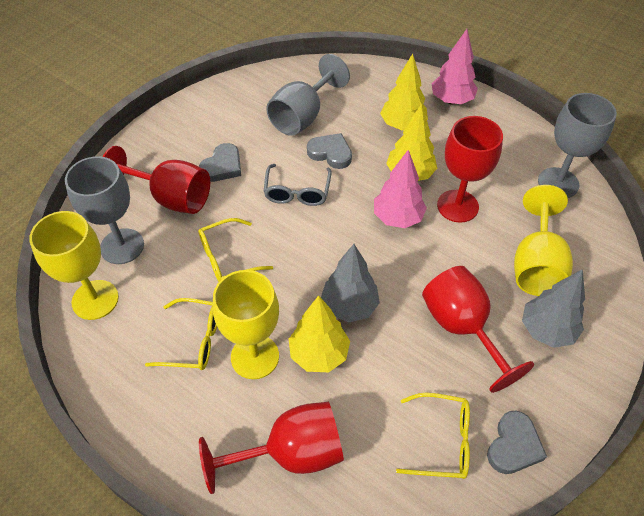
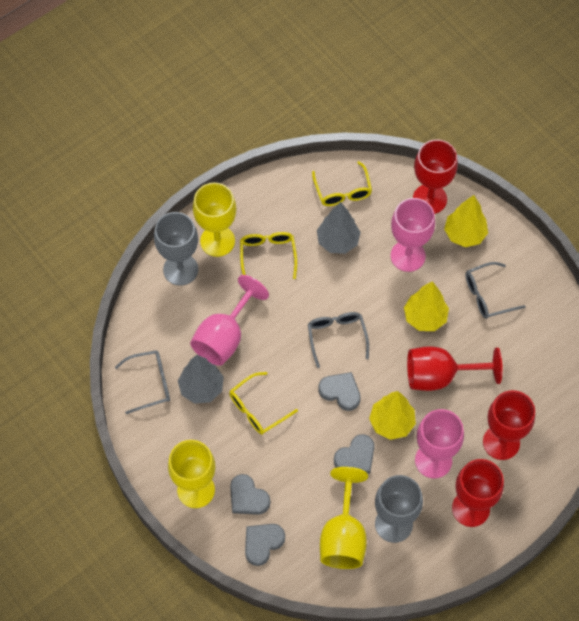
grey glasses: [264,164,331,206] = 1 -> [115,350,170,414] [308,312,369,368] [465,262,526,319] = 3
grey goblet: [65,156,144,264] [266,54,350,136] [538,93,617,198] = 3 -> [154,212,198,286] [375,475,423,543] = 2
grey heart: [199,143,241,182] [307,133,352,169] [487,411,547,474] = 3 -> [230,474,270,515] [245,524,285,566] [318,372,361,411] [334,434,375,473] = 4
pink goblet: none = 0 -> [190,275,269,366] [391,198,435,272] [415,409,464,479] = 3
pink tree: [374,150,427,228] [431,29,478,105] = 2 -> none = 0

